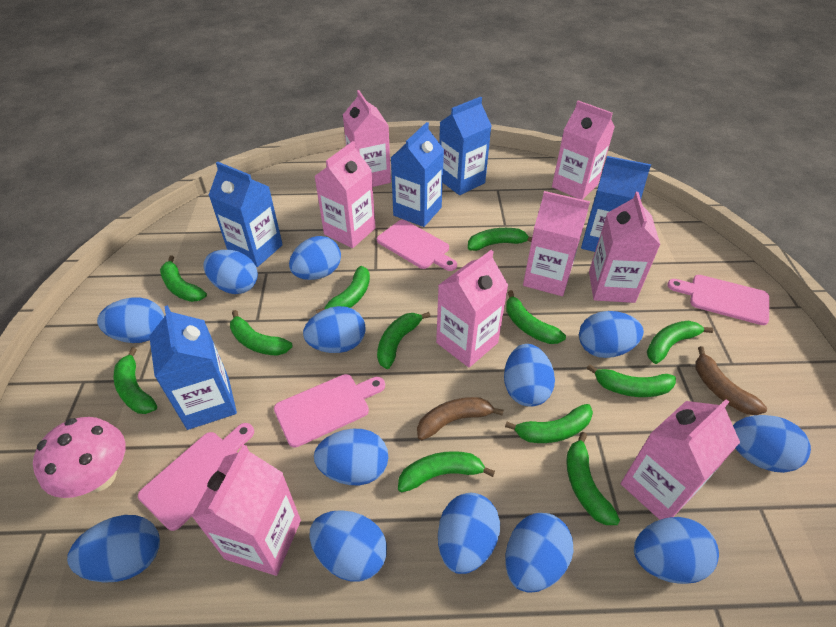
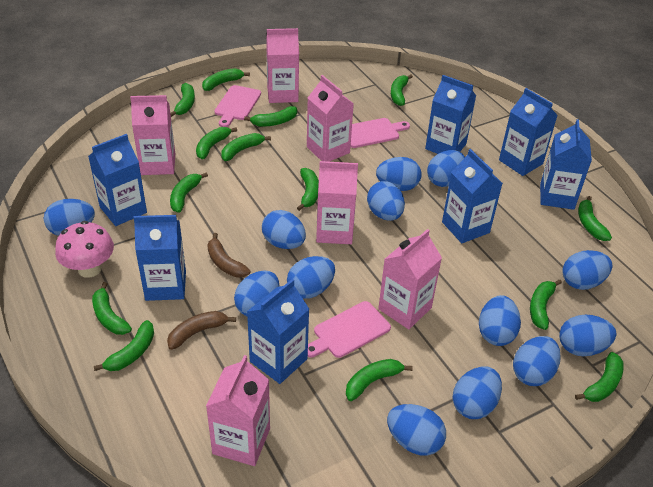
blue carton: [149,305,237,430] [209,161,283,267] [391,122,444,227] [439,97,491,195] [581,156,651,252] = 5 -> [88,134,147,226] [134,215,186,301] [247,279,309,384] [425,75,476,154] [442,149,503,243] [499,88,558,176] [540,119,592,210] = 7
green banana: [114,347,157,414] [160,255,207,302] [230,310,292,356] [316,266,370,313] [377,312,430,369] [398,451,495,493] [468,228,532,251] [505,404,593,443] [506,290,566,344] [566,432,620,525] [587,364,676,397] [647,321,713,364] = 12 -> [92,282,132,335] [94,320,154,371] [170,83,195,117] [170,172,208,213] [196,127,237,159] [202,68,250,91] [221,133,271,161] [244,106,297,127] [297,168,319,211] [346,359,413,401] [391,74,413,106] [530,279,562,330] [575,352,624,402] [578,196,612,241] = 14
pink carton: [191,445,301,576] [314,141,376,248] [343,90,391,187] [436,250,508,367] [523,191,590,296] [552,100,615,200] [589,192,660,303] [621,399,740,520] = 8 -> [130,95,175,175] [206,355,270,466] [266,28,299,103] [307,75,354,162] [316,161,358,244] [378,229,442,329] = 6
pink cutting board: [138,423,254,531] [274,374,385,448] [377,220,457,271] [667,275,769,325] = 4 -> [215,85,261,127] [308,301,391,358] [351,118,410,148] = 3

